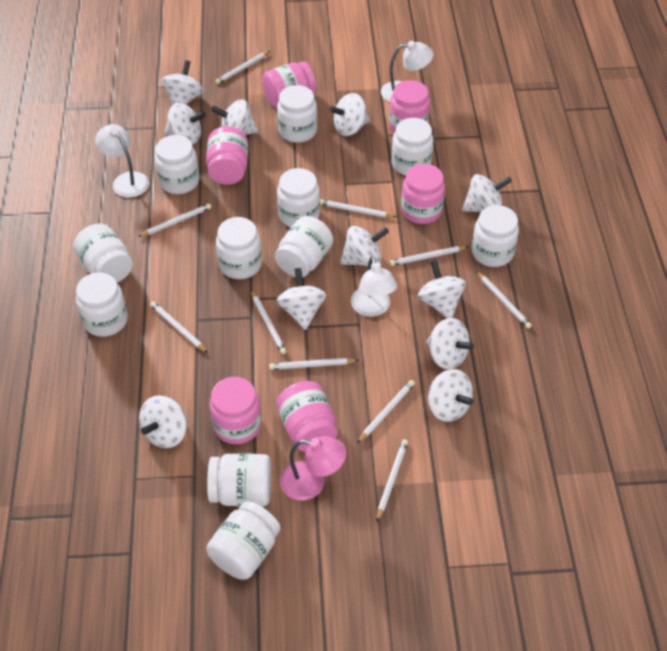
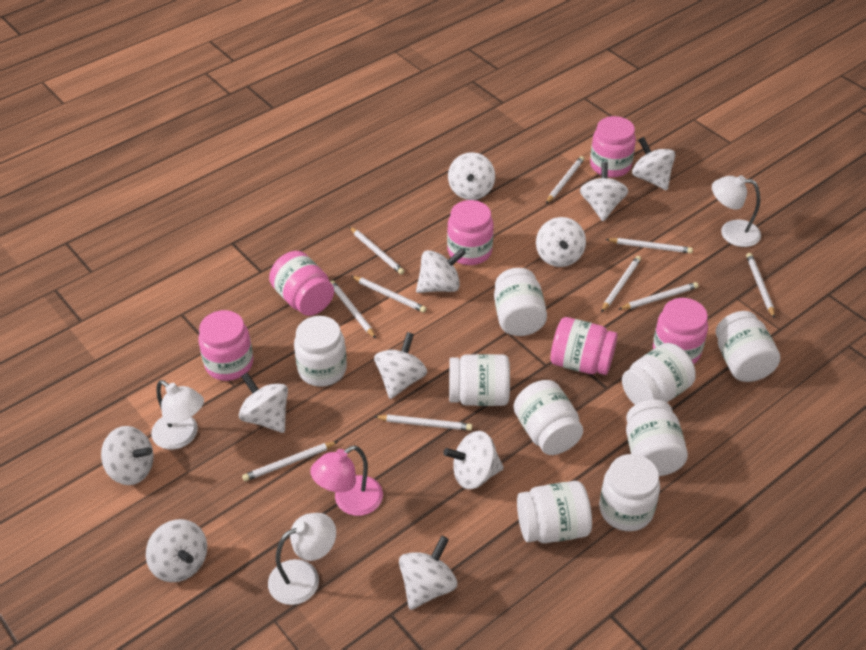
white jar: [73,223,133,283] [76,272,128,337] [155,135,199,194] [206,501,281,580] [207,453,271,507] [216,217,262,279] [275,216,333,278] [277,85,317,143] [277,168,320,227] [391,118,434,176] [471,205,519,267] = 11 -> [294,316,347,387] [449,354,510,406] [494,268,547,336] [513,380,583,455] [517,481,592,543] [599,454,660,531] [622,343,696,405] [626,400,688,476] [716,311,780,382] = 9

